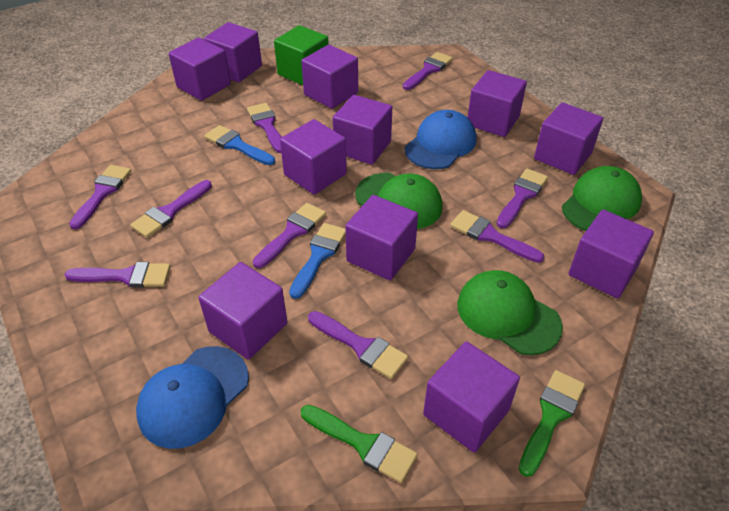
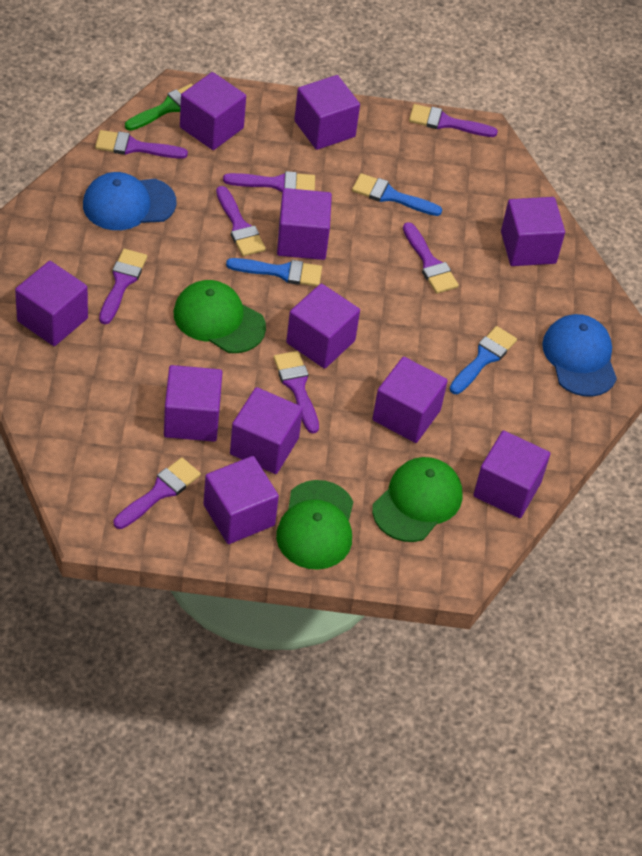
blue brush: [204,125,275,165] [289,223,346,299] = 2 -> [226,258,322,286] [352,173,442,216] [450,326,517,394] = 3
green brush: [301,405,418,483] [519,370,585,477] = 2 -> [125,84,193,131] = 1
green cube: [274,25,329,85] = 1 -> none = 0
purple brush: [64,262,170,287] [69,165,131,230] [130,180,212,238] [247,103,282,153] [253,203,326,268] [308,311,408,379] [403,52,453,90] [450,210,544,263] [497,169,548,228] = 9 -> [95,130,188,159] [99,249,147,324] [114,457,201,529] [216,186,266,256] [223,171,315,192] [273,351,319,434] [403,222,459,294] [409,104,498,137] = 8

